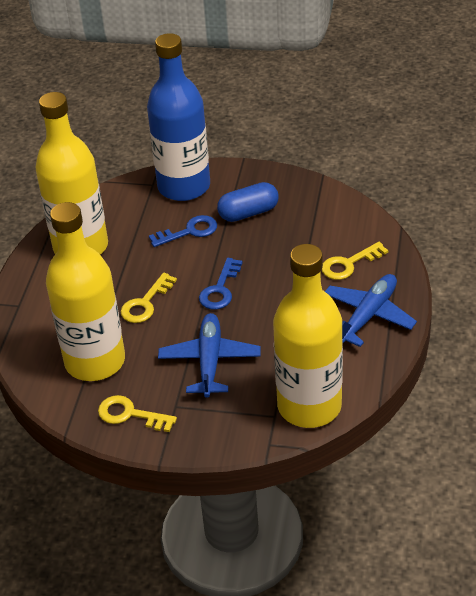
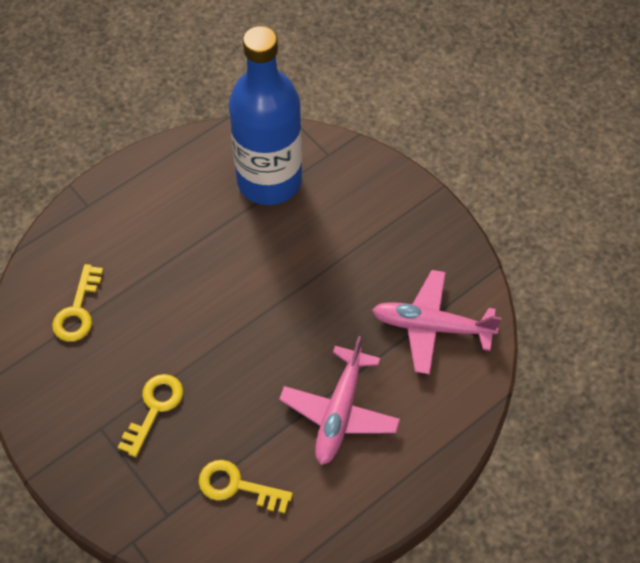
blue capsule: [217,182,279,222] = 1 -> none = 0
blue key: [149,215,217,247] [199,258,243,310] = 2 -> none = 0
blue plane: [158,313,261,398] [325,274,417,347] = 2 -> none = 0
pink plane: none = 0 -> [279,336,400,465] [372,270,502,375] = 2
yellow bottle: [36,92,108,255] [46,202,125,381] [273,244,343,428] = 3 -> none = 0

